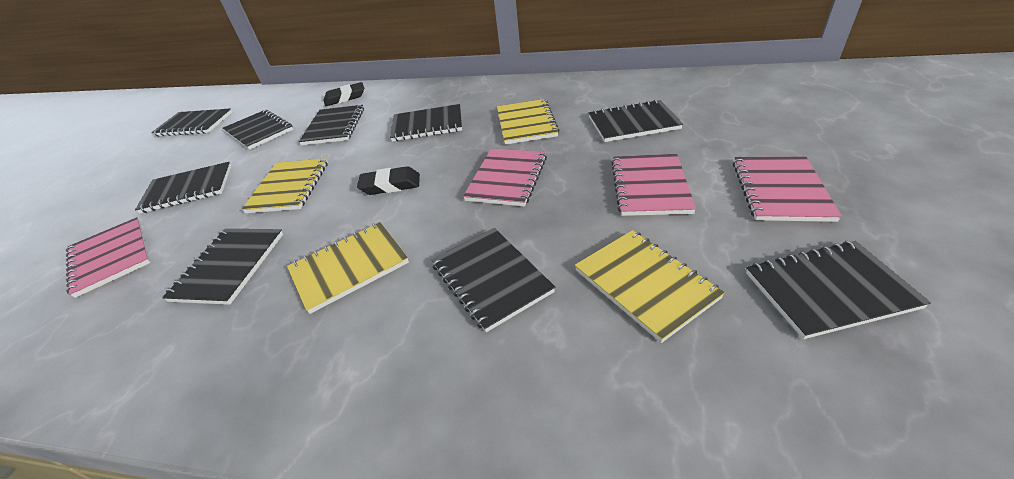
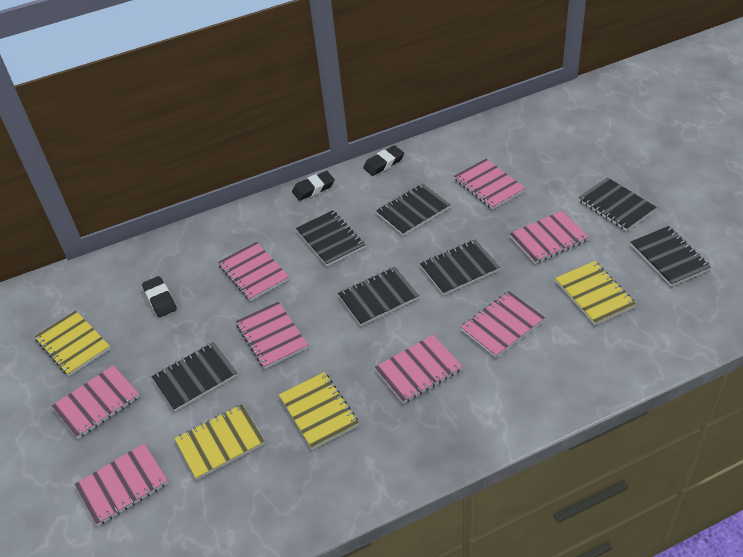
black eraser: [324,82,364,106] [357,166,420,195] = 2 -> [142,276,177,317] [292,171,335,201] [363,145,404,176] = 3
black notebook: [135,162,231,214] [151,108,232,136] [162,229,283,305] [223,110,293,150] [299,105,364,145] [390,104,462,142] [432,228,555,332] [589,99,683,142] [746,241,931,339] = 9 -> [151,342,237,411] [296,210,365,266] [338,267,419,326] [376,183,450,236] [420,239,500,295] [578,177,656,231] [630,226,711,286] = 7
pink notebook: [66,217,150,298] [463,149,547,207] [611,154,696,216] [733,156,842,222] = 4 -> [52,365,140,439] [74,443,168,526] [218,242,289,301] [236,301,308,369] [374,335,463,404] [454,159,526,209] [461,291,545,358] [509,211,589,264] = 8

